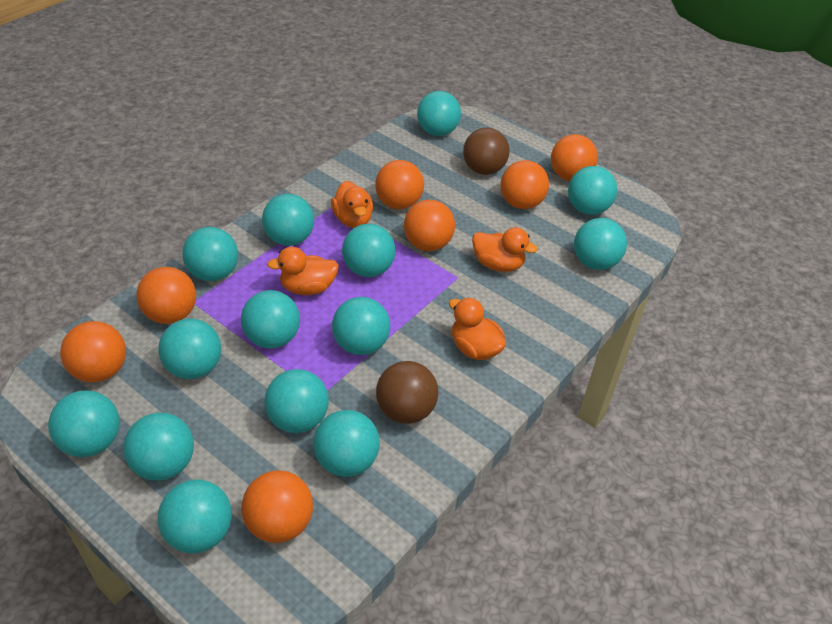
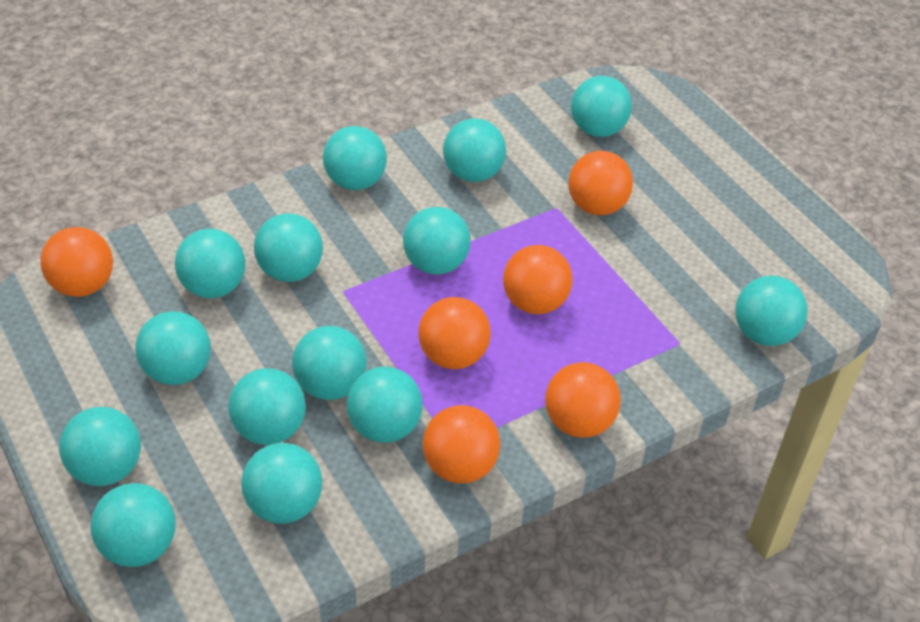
brown ball: [376,361,438,424] [463,128,510,175] = 2 -> none = 0
orange ball: [60,321,126,382] [136,267,196,324] [241,470,313,543] [375,160,424,209] [404,200,455,251] [500,160,549,209] [551,134,598,181] = 7 -> [40,227,113,297] [418,297,491,369] [422,405,500,484] [503,245,573,314] [545,362,621,438] [568,151,633,215] = 6
orange duck: [267,247,339,295] [331,181,373,228] [449,298,506,360] [472,227,538,272] = 4 -> none = 0

